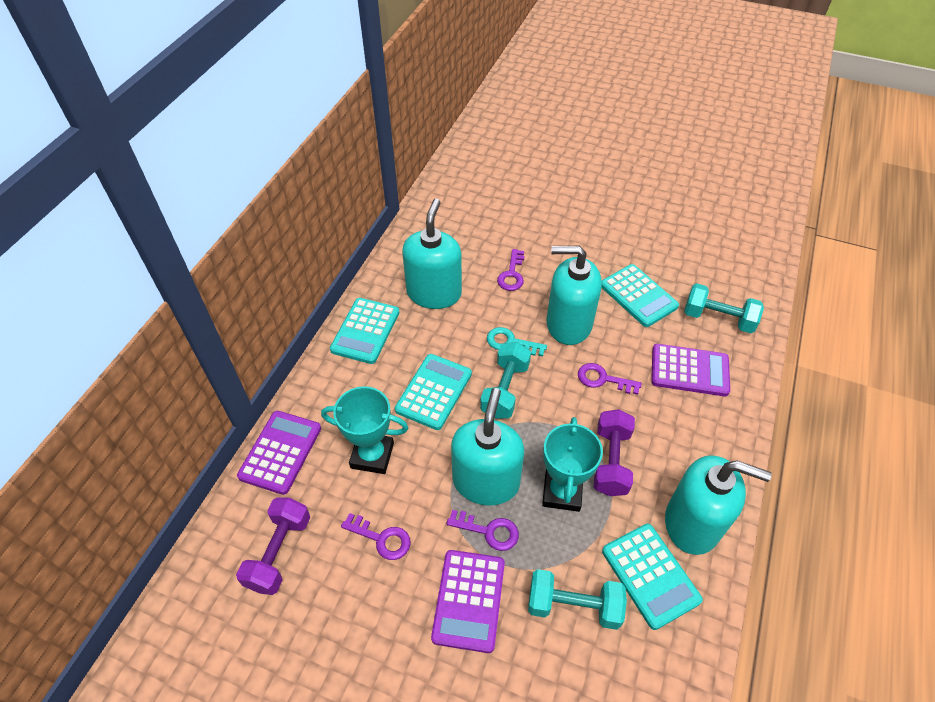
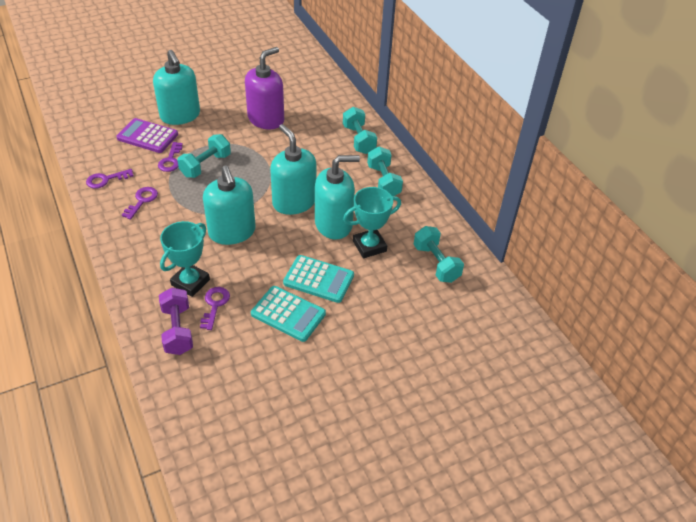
purple calculator: [237,411,321,495] [431,550,505,653] [651,344,730,396] = 3 -> [116,118,178,153] = 1
purple dumbbell: [236,498,310,595] [594,409,635,496] = 2 -> [159,288,193,355] = 1
purple soap dispenser: none = 0 -> [245,47,284,130] = 1
turquoise calculator: [330,298,399,364] [395,354,472,430] [602,264,679,327] [602,524,703,630] = 4 -> [251,286,326,342] [283,255,354,303] = 2
turquoise dumbbell: [480,342,531,419] [528,569,627,630] [684,283,764,333] = 3 -> [177,134,231,178] [343,107,377,154] [367,146,403,196] [413,226,464,283] = 4
turquoise key: [487,327,547,356] = 1 -> none = 0

